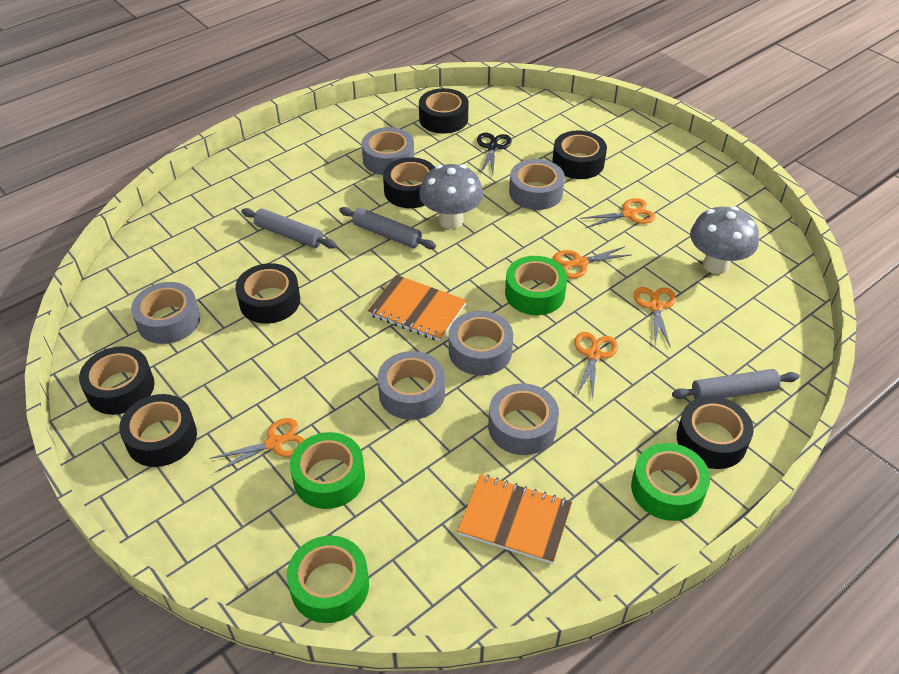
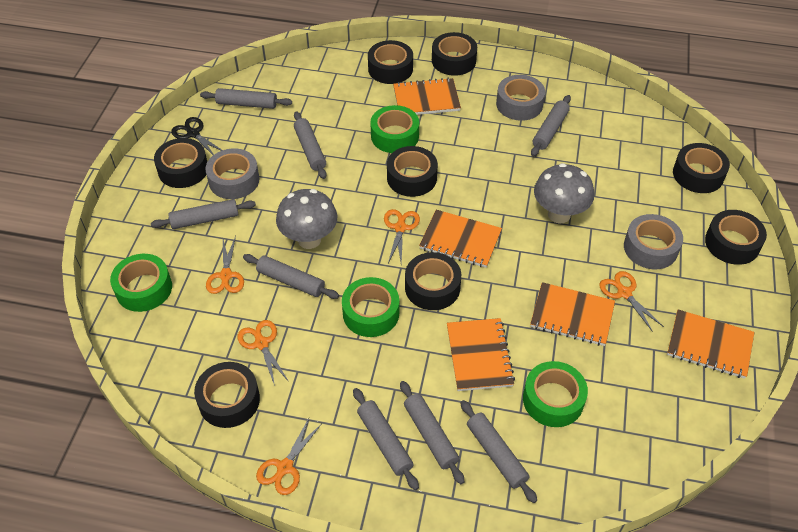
black tape: [79,346,155,415] [119,394,197,467] [235,263,300,324] [383,157,435,208] [419,88,469,133] [552,131,607,179] [677,396,754,469] = 7 -> [154,138,207,188] [194,362,260,428] [368,40,413,84] [387,146,438,197] [405,252,461,310] [432,32,477,76] [673,143,730,193] [705,210,767,265] = 8
grey rolling pin: [241,208,337,249] [339,207,436,249] [672,369,799,399] = 3 -> [151,199,256,229] [200,88,292,109] [243,254,339,299] [294,111,327,179] [353,388,419,490] [400,381,464,484] [460,400,537,503] [531,95,571,156] = 8
grey tape: [131,282,200,344] [361,127,414,175] [377,351,445,420] [449,311,513,375] [488,383,559,455] [509,159,565,210] = 6 -> [205,148,260,199] [496,75,545,121] [624,214,683,269] = 3
orange notebook: [368,275,467,342] [457,474,572,564] = 2 -> [393,78,461,115] [419,210,502,268] [447,318,515,391] [530,282,615,346] [667,310,754,379] = 5

